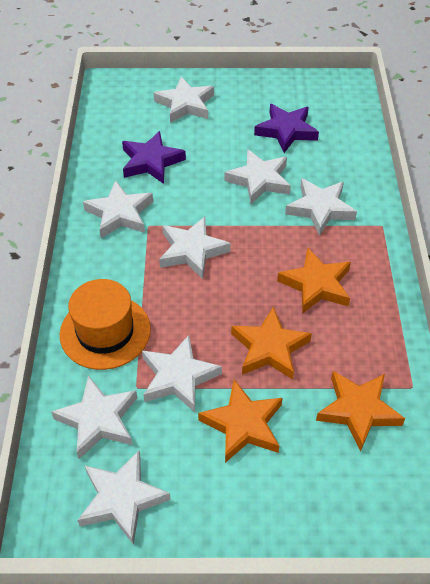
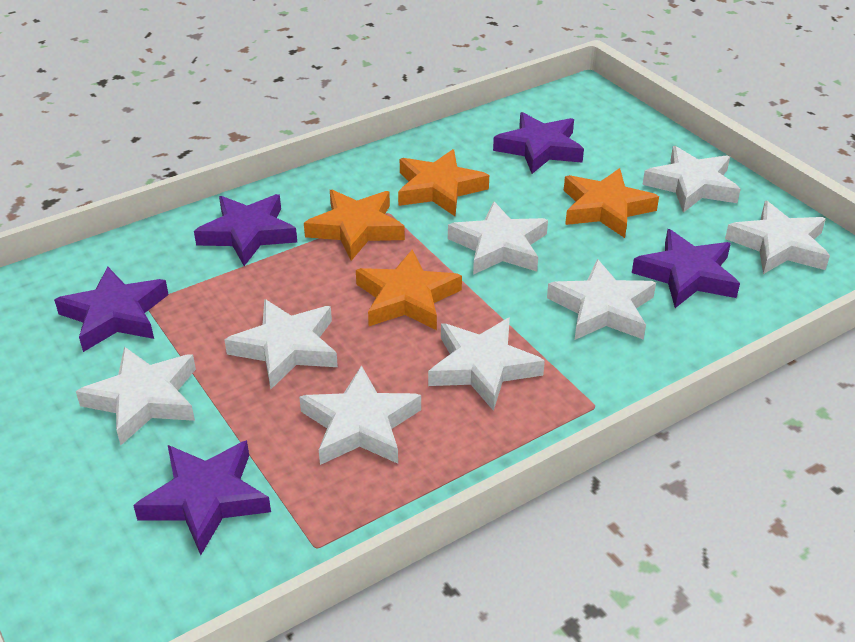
orange hat: [60,279,151,370] = 1 -> none = 0
purple star: [122,131,186,184] [254,104,319,153] = 2 -> [54,267,169,352] [133,440,271,555] [194,194,297,266] [493,112,584,174] [632,229,740,308] = 5

